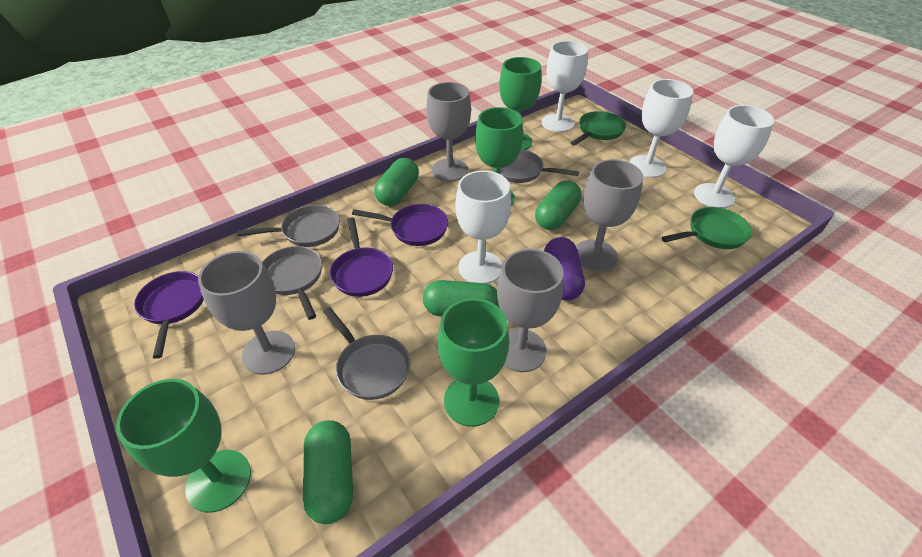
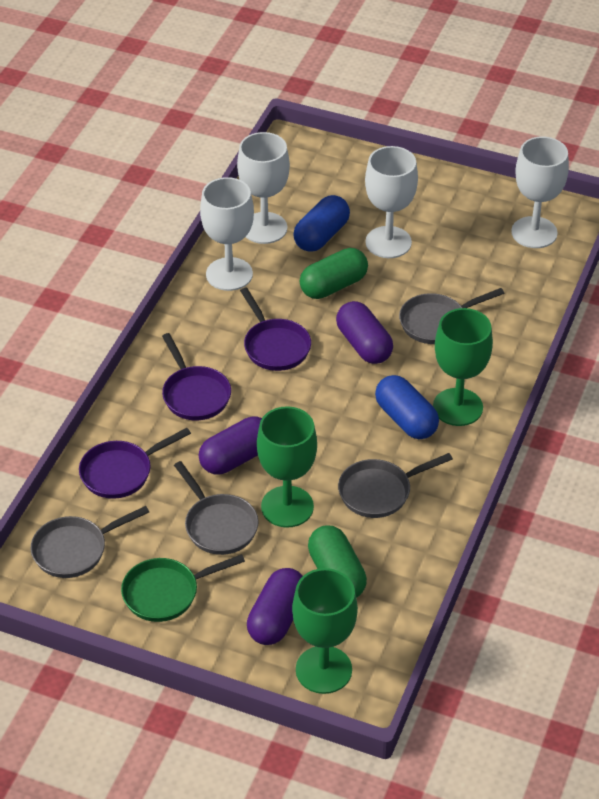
blue capsule: none = 0 -> [293,195,350,252] [375,375,439,439] = 2
green capsule: [303,420,353,524] [374,158,419,206] [423,280,500,317] [535,180,582,230] = 4 -> [300,248,368,299] [308,525,367,598] = 2
green goblet: [116,379,251,513] [438,298,509,427] [475,107,523,206] [499,57,541,150] = 4 -> [257,406,317,527] [292,568,358,694] [433,308,493,426] = 3
green pan: [571,111,626,146] [661,207,752,249] = 2 -> [121,554,245,622] = 1
grey goblet: [198,251,295,375] [426,82,471,181] [497,249,564,372] [576,159,643,271] = 4 -> none = 0
purple capsule: [544,237,585,301] = 1 -> [198,417,262,474] [247,568,302,645] [336,301,393,364] = 3

